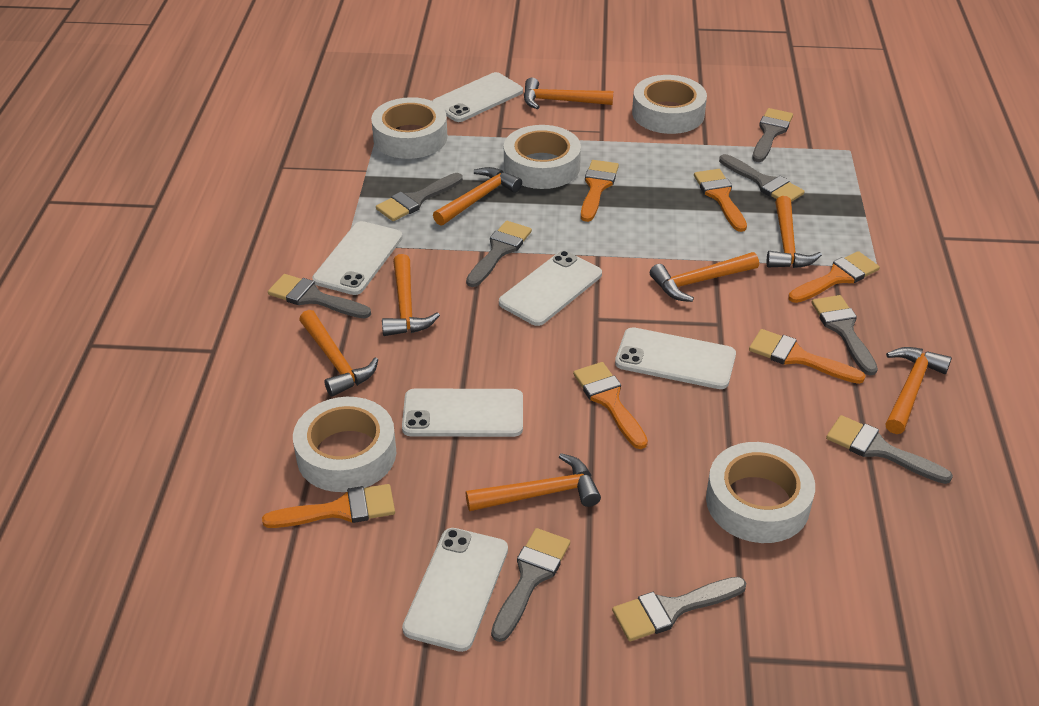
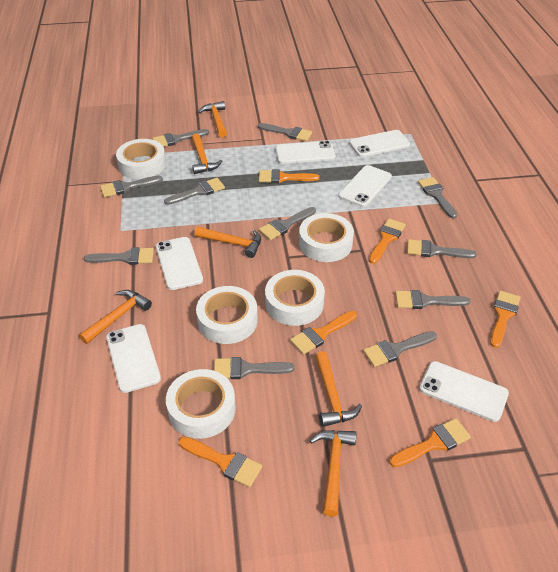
grey brush: [268,274,371,319] [376,173,463,221] [466,221,532,287] [491,528,570,642] [612,577,746,641] [719,154,805,202] [752,108,793,162] [812,295,878,376] [826,415,953,484] = 9 -> [84,247,154,265] [100,176,163,197] [152,129,209,147] [164,178,225,205] [214,357,294,379] [258,123,312,141] [259,207,316,240] [363,331,437,367] [395,290,470,309] [407,239,477,258] [418,177,457,219] = 11
orange hammer: [299,310,378,397] [382,254,440,336] [433,167,522,226] [466,453,601,511] [524,78,613,109] [650,252,759,302] [767,196,822,268] [885,347,952,434] = 8 -> [79,290,152,344] [192,133,222,174] [195,227,261,258] [198,101,227,138] [310,430,356,517] [315,351,362,427] = 6

